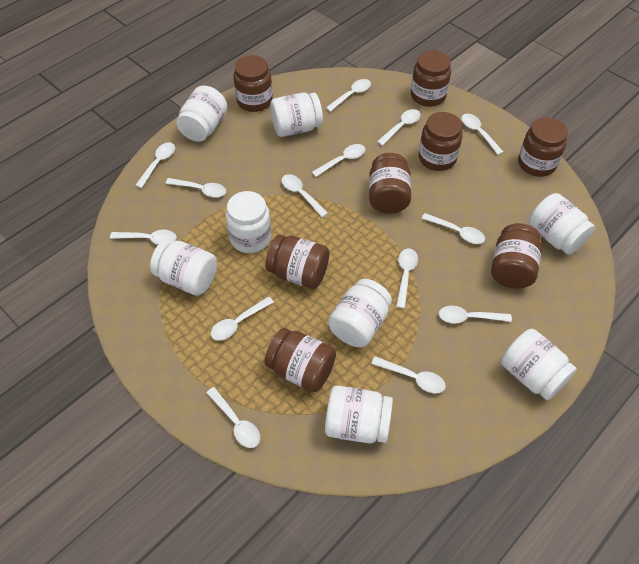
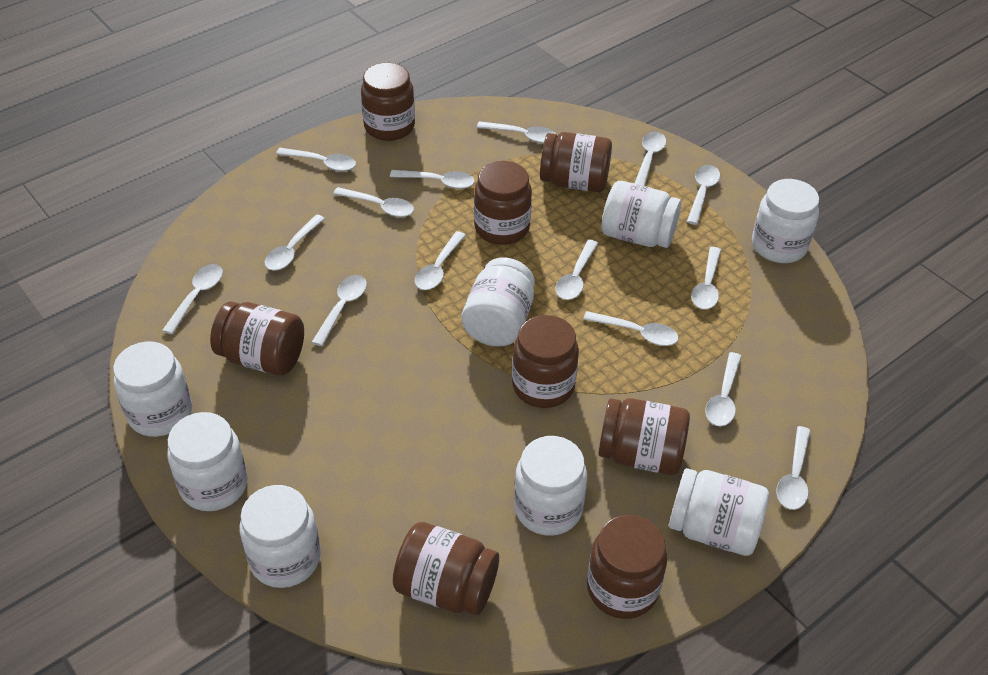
white spoon: [110,230,176,245] [135,142,175,188] [165,178,226,198] [206,387,260,448] [211,296,274,341] [281,174,328,218] [312,144,365,177] [326,79,371,112] [371,356,446,393] [377,109,420,146] [396,249,418,309] [421,213,485,244] [439,306,512,324] [461,114,503,155] = 14 -> [162,264,223,334] [265,215,325,271] [276,148,356,171] [312,275,367,346] [333,187,414,217] [390,170,475,189] [415,231,466,290] [477,121,556,143] [555,240,598,300] [583,311,679,346] [635,132,666,186] [687,165,720,225] [691,247,721,309] [705,352,742,426] [776,426,811,510] = 15

